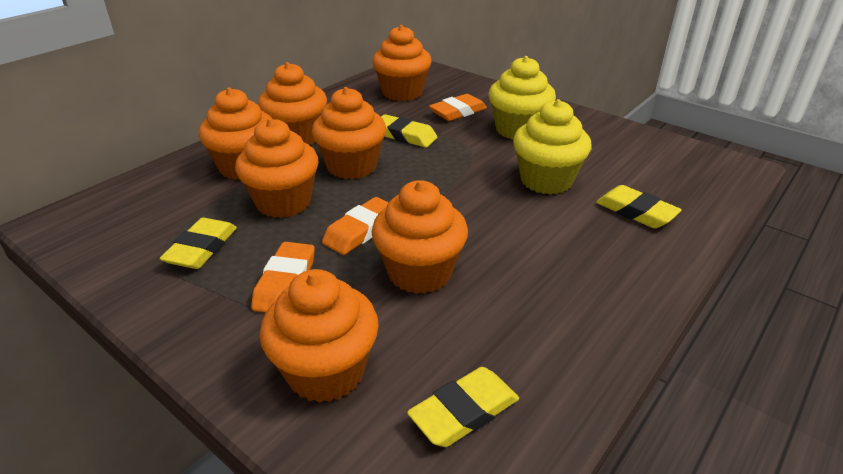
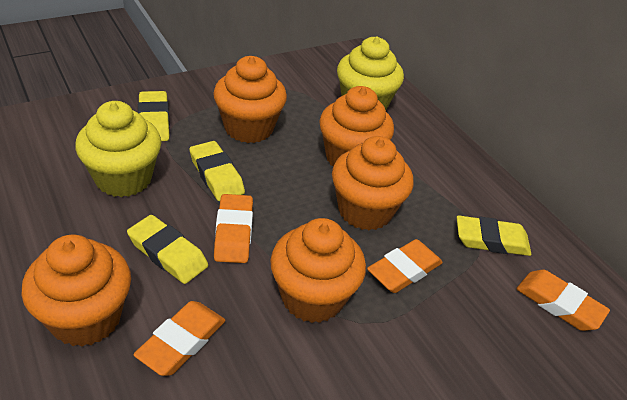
orange cupcake: [199,88,271,180] [235,118,319,218] [258,62,327,145] [260,269,379,403] [312,87,386,179] [371,180,468,294] [372,25,431,101] = 7 -> [21,235,131,347] [213,56,287,143] [270,218,366,323] [319,86,394,166] [332,136,413,230] = 5
orange eraser: [251,242,315,313] [322,197,389,255] [429,94,487,121] = 3 -> [133,301,225,376] [214,194,253,263] [367,239,443,293] [516,270,610,331] = 4

